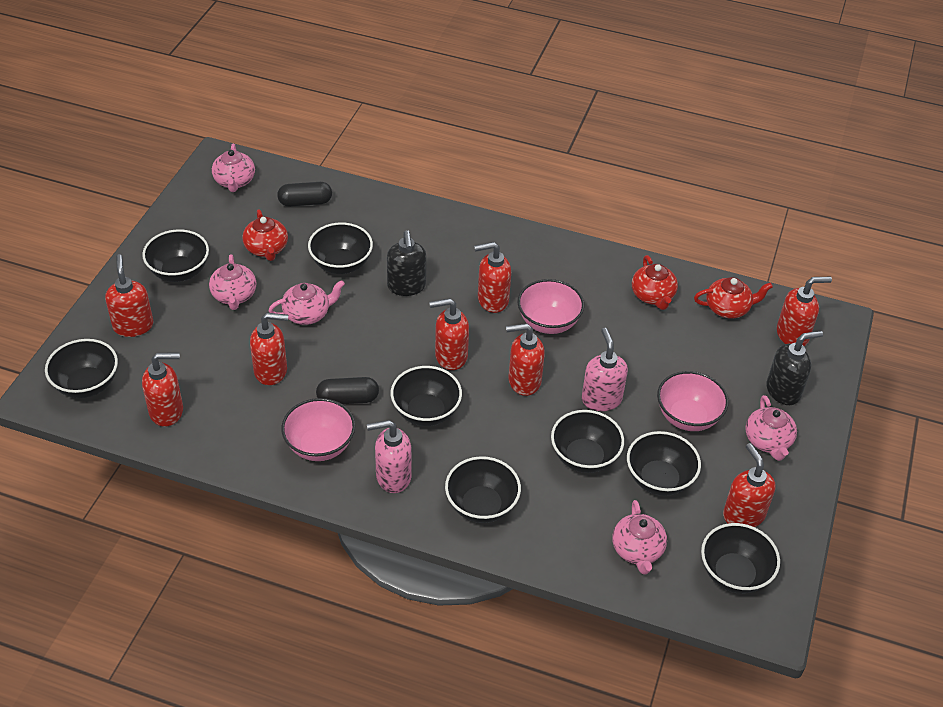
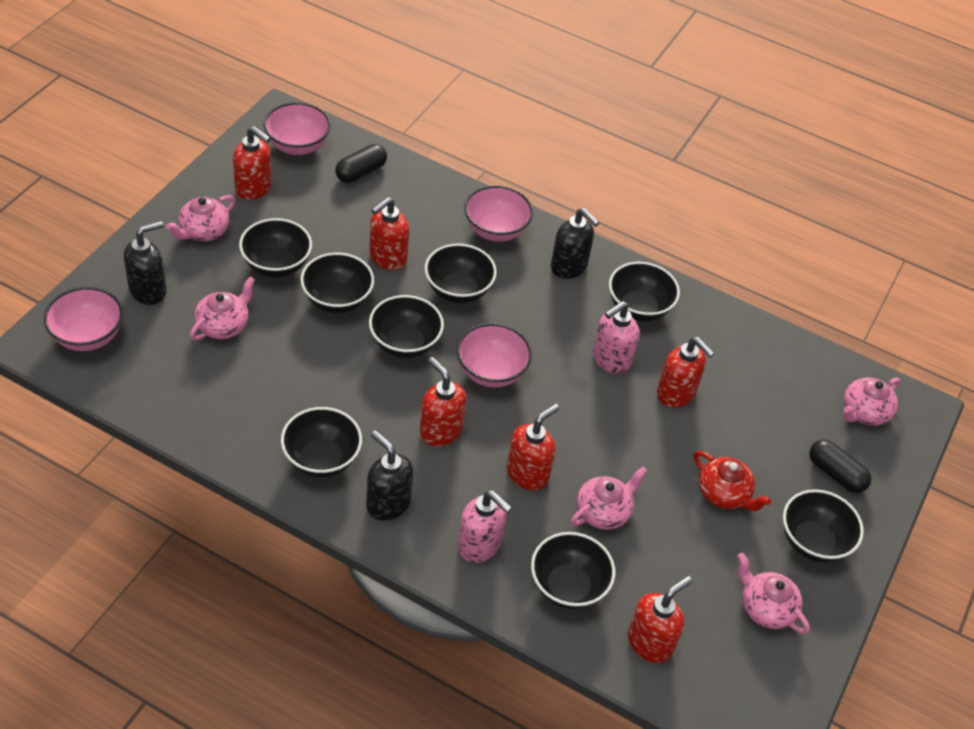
black soap dispenser: [387,230,426,296] [766,331,823,405] = 2 -> [124,221,167,305] [366,431,413,521] [551,208,600,279] = 3
pink bowl: [281,398,355,461] [518,279,584,334] [657,371,729,431] = 3 -> [44,287,123,351] [264,102,331,155] [457,323,532,388] [464,185,533,242] = 4
red soap dispenser: [105,254,153,337] [142,353,183,427] [250,313,288,385] [429,298,469,370] [474,242,511,313] [506,323,545,396] [723,443,776,527] [777,277,832,346] = 8 -> [233,126,272,200] [369,197,409,270] [419,357,466,446] [507,404,559,491] [628,576,692,663] [657,337,715,408] = 6
red teapot: [242,209,288,261] [632,255,678,310] [694,277,773,319] = 3 -> [693,451,771,511] = 1

